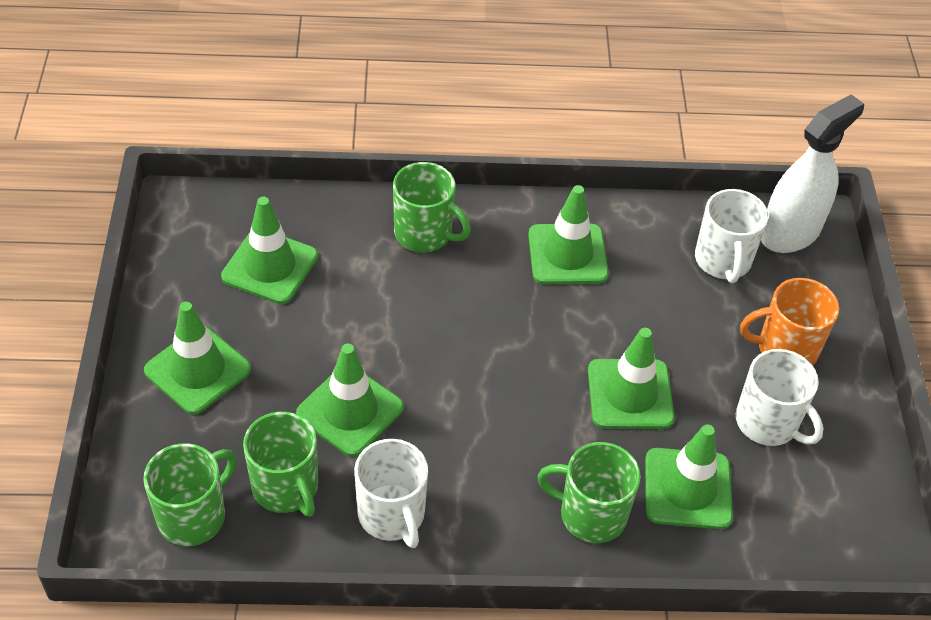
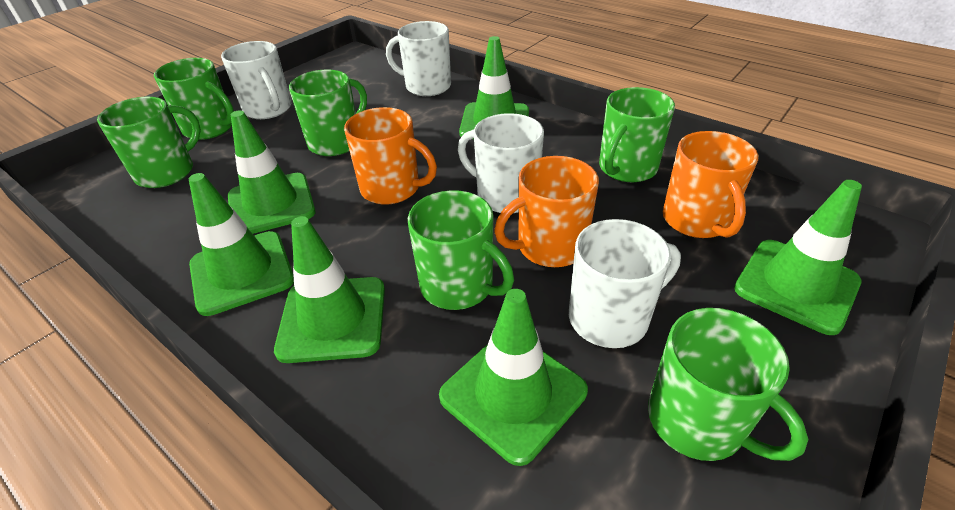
green mug: [143,443,237,546] [243,412,318,517] [393,162,471,252] [537,442,641,543] = 4 -> [97,97,201,188] [154,58,234,140] [289,69,367,156] [408,190,514,310] [599,87,675,182] [648,308,808,461] = 6
orange mug: [740,278,839,366] = 1 -> [344,107,437,205] [494,156,599,267] [663,131,758,238] = 3
white mug: [354,439,428,548] [695,189,768,283] [736,349,823,446] = 3 -> [221,41,291,119] [386,21,451,96] [458,113,544,213] [569,219,681,348] = 4
white spray bottle: [761,94,864,253] = 1 -> none = 0

